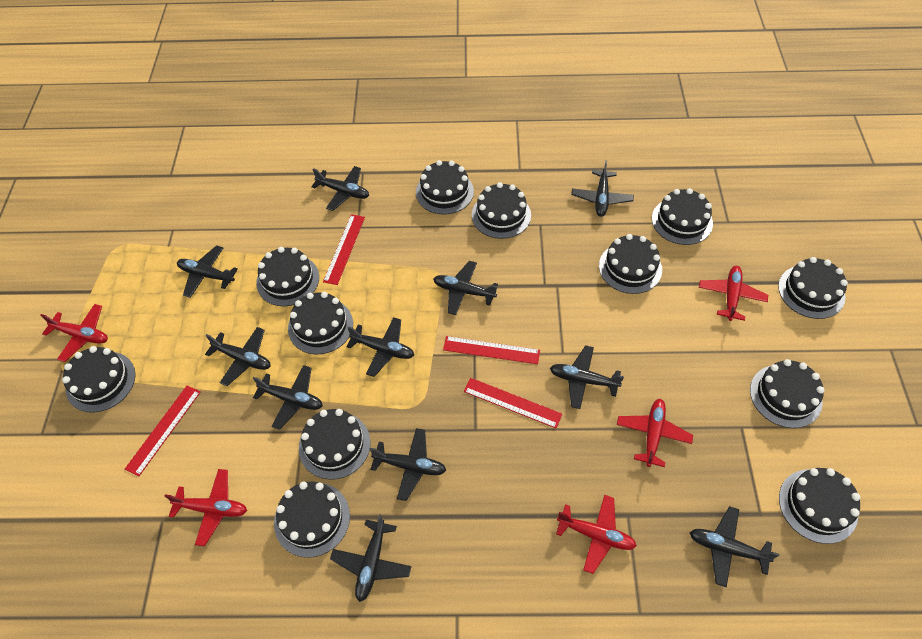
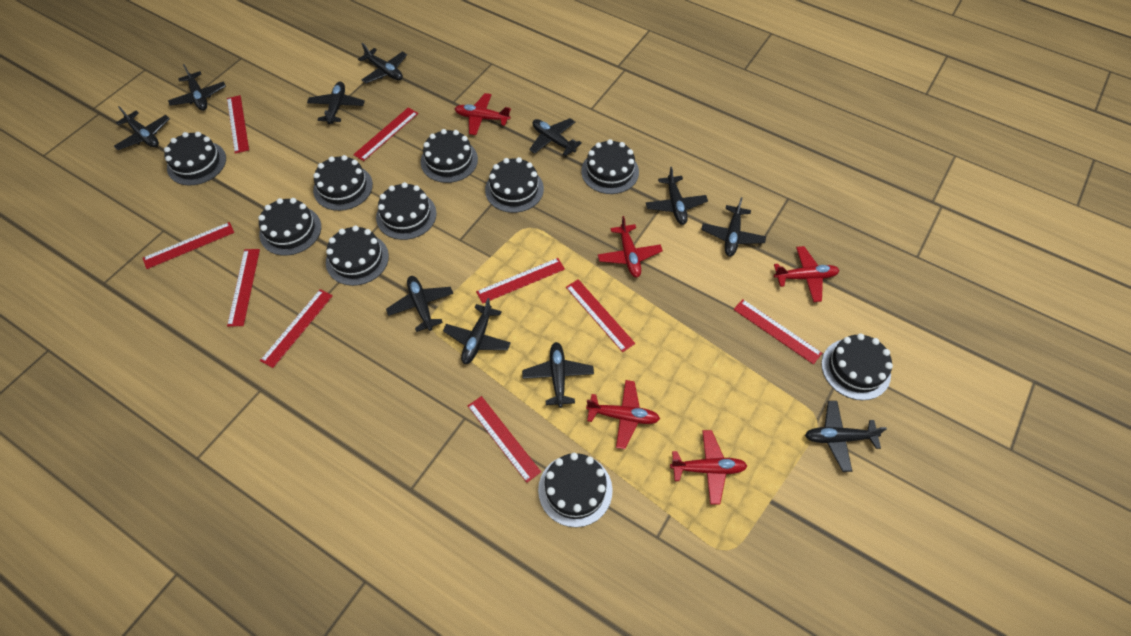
black cake: [62,346,136,413] [256,247,319,306] [274,482,350,558] [288,292,353,354] [299,409,371,480] [416,160,474,214] [472,182,531,239] [599,234,662,294] [652,188,713,245] [750,359,825,428] [778,257,848,319] [779,468,860,544] = 12 -> [164,132,226,185] [258,198,321,256] [313,155,373,211] [326,225,389,286] [376,182,437,240] [421,129,478,183] [485,157,544,213] [538,453,613,527] [581,139,639,194] [821,333,893,400] = 10
red ruler: [125,385,201,477] [323,214,365,285] [443,336,540,364] [464,378,562,429] = 4 -> [143,222,234,269] [227,95,249,154] [227,249,260,327] [260,289,333,368] [353,107,418,161] [468,396,541,483] [476,258,565,304] [566,279,635,352] [733,299,822,364] = 9

